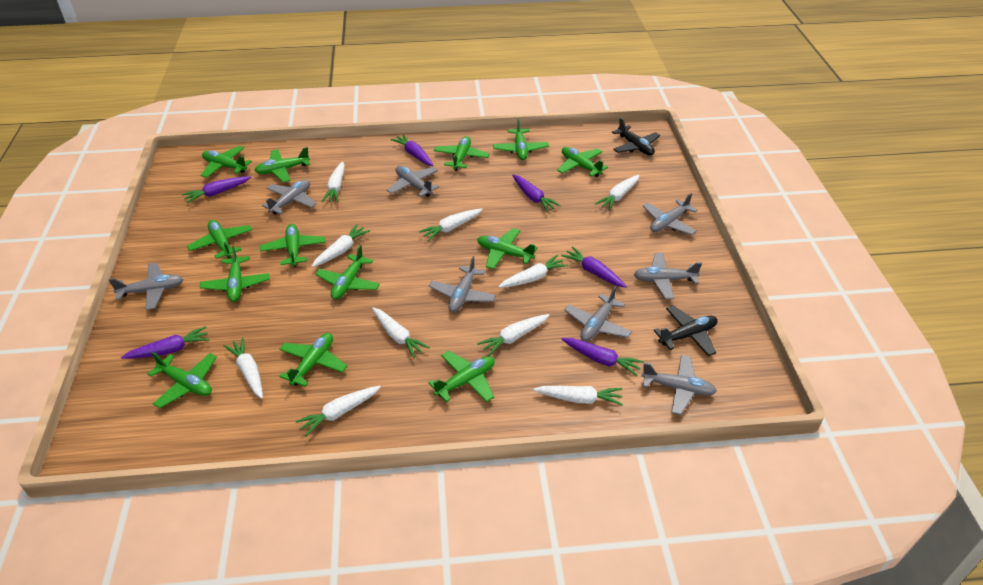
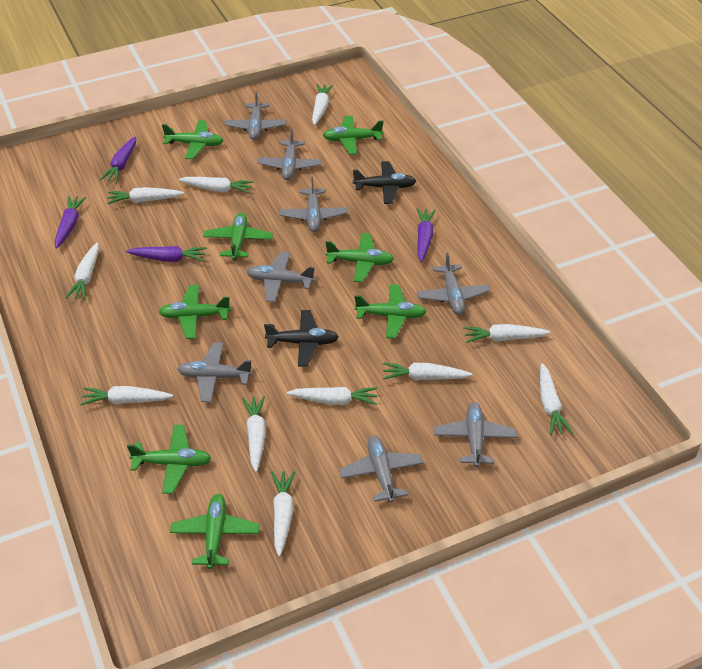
green plane: [148,352,217,408] [187,220,252,259] [200,246,270,302] [201,146,252,178] [254,147,310,183] [260,224,326,267] [279,333,347,387] [315,245,380,300] [428,351,495,402] [434,136,490,171] [477,228,537,270] [493,118,549,160] [557,147,608,177] = 13 -> [127,425,211,494] [159,285,231,339] [162,120,224,159] [170,494,259,569] [203,213,273,261] [323,116,384,155] [326,233,394,282] [354,284,426,339] = 8
purple carrot: [121,326,210,359] [182,176,251,204] [391,134,433,166] [512,174,561,212] [561,247,627,288] [562,338,644,376] = 6 -> [55,196,87,249] [100,136,136,183] [126,246,207,262] [417,208,436,262] = 4
white carrot: [223,337,263,399] [295,386,381,436] [312,224,370,267] [321,161,345,202] [372,307,430,358] [419,209,483,241] [477,314,549,356] [498,255,568,288] [534,386,623,405] [595,175,640,211] = 10 -> [65,242,99,300] [80,386,173,405] [107,187,184,204] [179,177,254,193] [242,396,266,472] [271,471,295,557] [287,387,378,405] [312,84,334,125] [383,362,472,380] [463,324,551,343] [540,363,573,435] = 11

